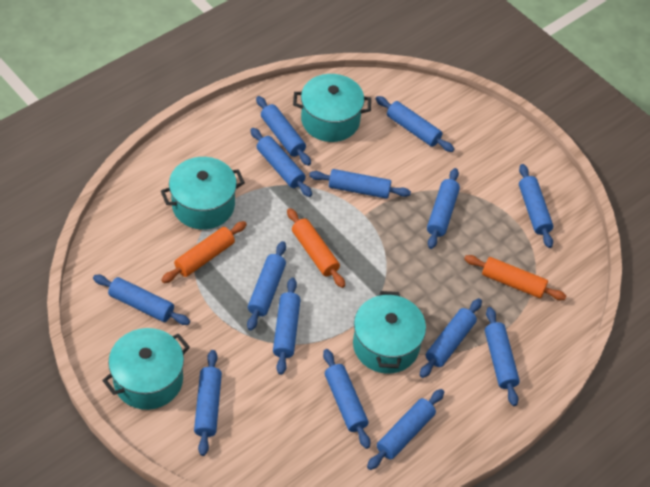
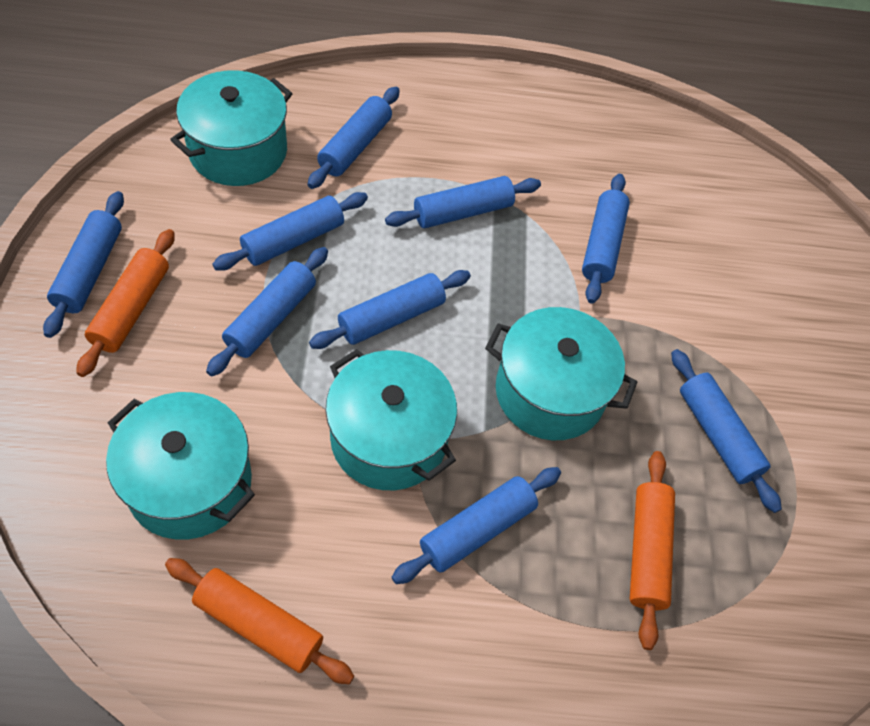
blue rolling pin: [93,275,190,325] [194,350,222,456] [247,241,286,331] [250,128,312,197] [256,96,311,166] [273,277,300,375] [309,169,411,199] [323,349,370,449] [367,389,444,470] [376,96,454,152] [420,298,482,378] [427,168,460,249] [485,307,520,406] [519,164,553,248] = 14 -> [43,191,124,338] [206,247,328,376] [212,192,368,271] [308,87,400,189] [309,270,471,349] [385,176,541,228] [392,467,561,584] [582,174,630,304] [671,349,782,513] = 9

